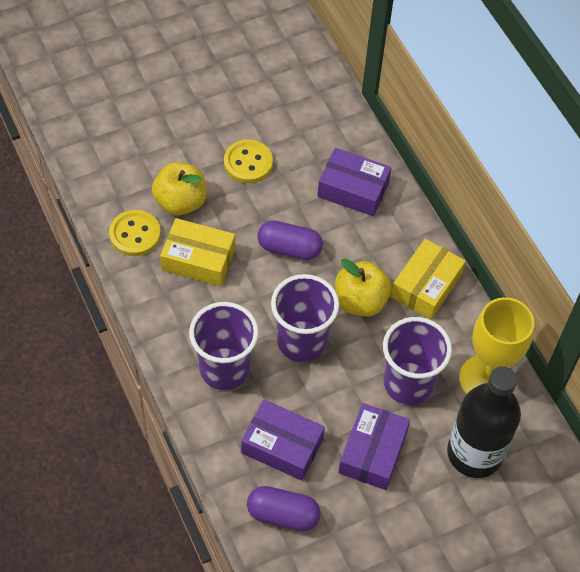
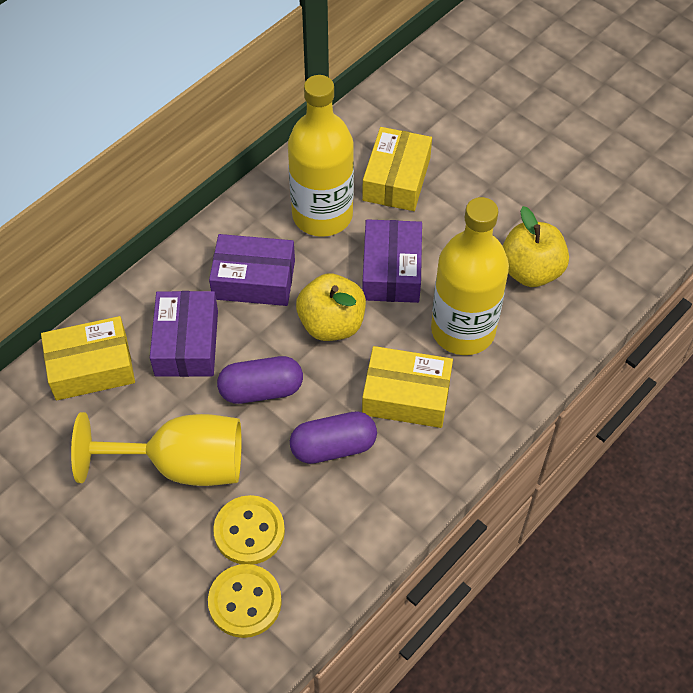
black bottle: [447,366,521,478] = 1 -> none = 0
purple cup: [189,302,259,390] [271,274,339,362] [383,317,452,405] = 3 -> none = 0
yellow bottle: none = 0 -> [288,75,354,237] [431,197,509,355] = 2
yellow box: [160,218,235,286] [391,239,466,320] = 2 -> [41,316,135,400] [362,127,432,211] [362,346,453,428] = 3

